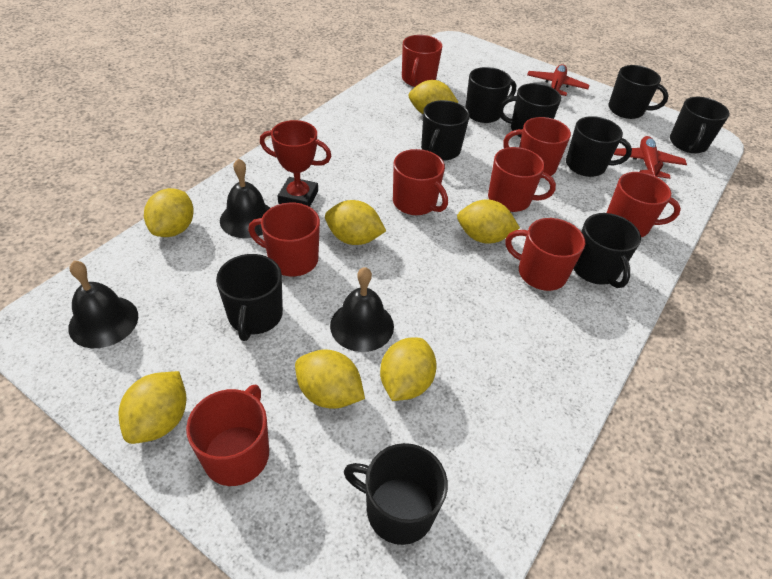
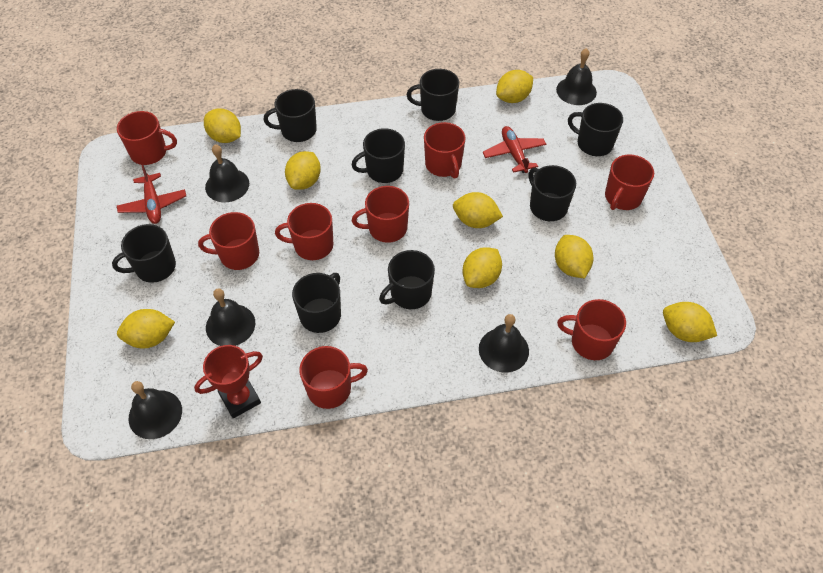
black bell: [68,261,138,348] [220,158,270,238] [330,267,394,352] = 3 -> [129,381,182,439] [205,144,249,202] [206,288,255,346] [479,314,529,373] [556,48,597,105] = 5
black mug: [216,254,283,341] [344,443,448,545] [421,100,470,161] [465,67,516,123] [499,83,561,137] [566,116,632,177] [574,213,641,288] [609,65,669,119] [670,97,730,153] = 9 -> [112,224,176,283] [264,89,317,142] [292,273,341,333] [352,128,405,183] [379,250,435,309] [407,69,459,121] [528,165,576,221] [568,103,623,156] = 8
yellow lemon: [119,371,187,444] [144,188,194,237] [295,349,365,409] [325,200,386,245] [380,337,436,401] [409,80,458,114] [457,200,520,243] = 7 -> [117,309,175,348] [204,108,241,143] [285,151,321,190] [453,192,503,228] [462,247,502,288] [496,70,533,103] [555,235,593,278] [663,302,717,342] = 8

